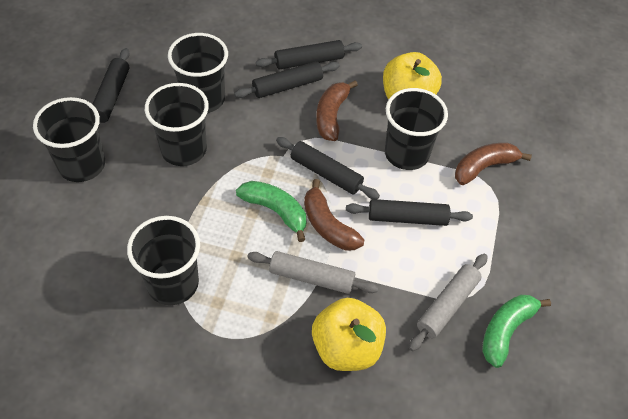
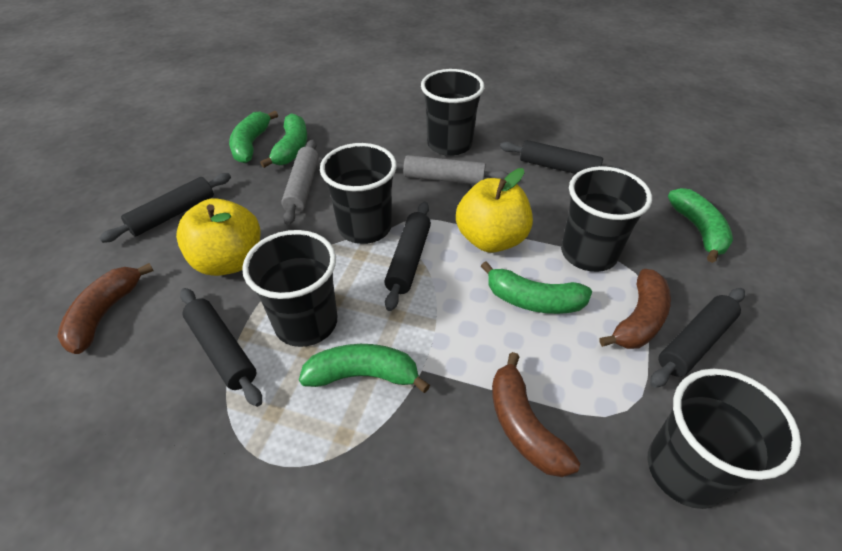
green banana: [236,181,306,242] [482,295,551,368] = 2 -> [229,111,278,163] [260,113,307,168] [299,344,430,393] [481,261,592,314] [668,188,733,263] = 5

